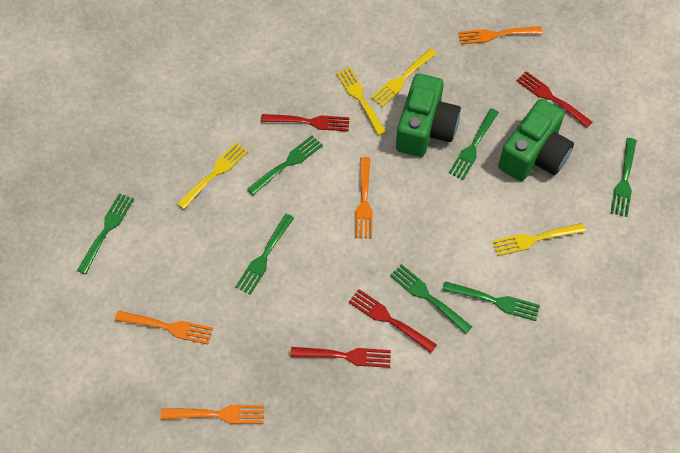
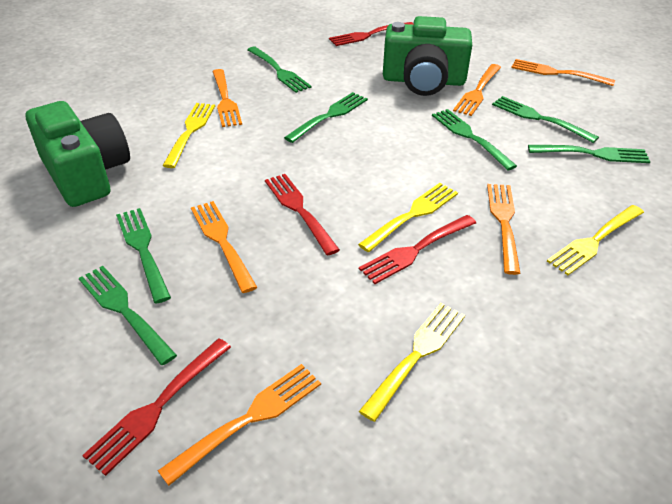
orange fork: [115,311,213,344] [161,405,264,424] [355,157,373,238] [458,26,543,45] = 4 -> [158,364,321,486] [191,201,257,293] [212,69,242,127] [453,64,501,116] [487,184,520,275] [511,59,615,86] = 6

